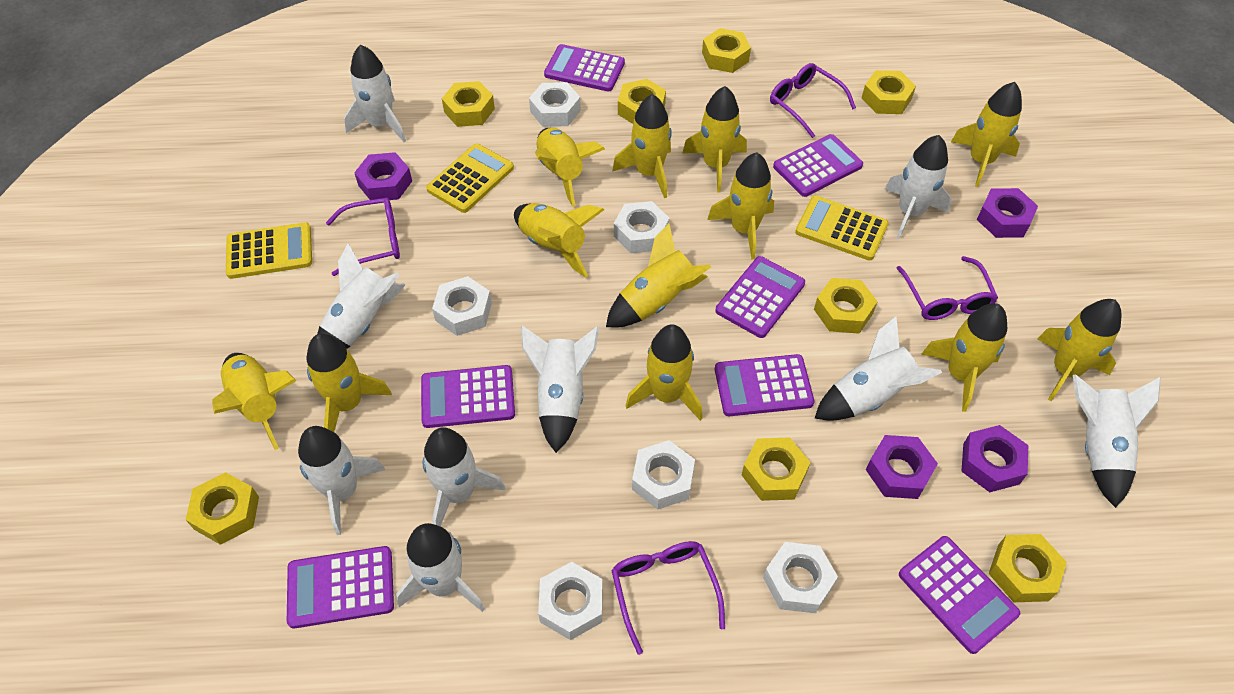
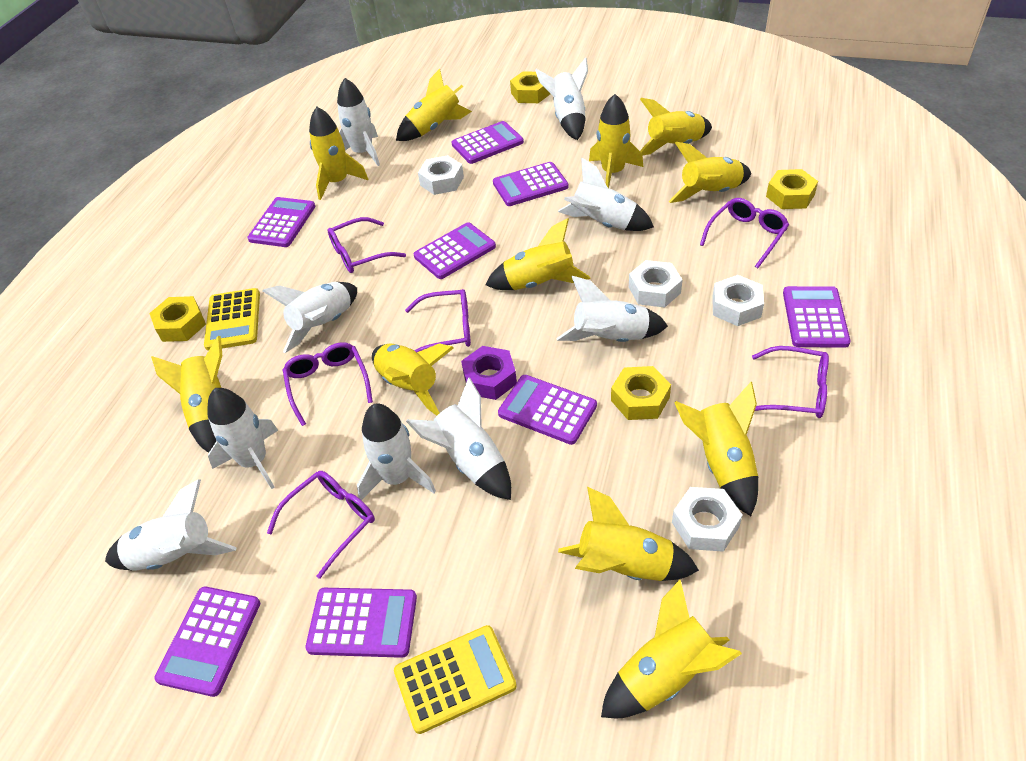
purple calculator: [287,546,394,629] [421,365,515,428] [544,44,625,92] [715,256,805,338] [715,354,815,416] [773,134,863,197] [899,536,1020,654] = 7 -> [154,587,260,697] [247,197,315,247] [305,588,417,658] [414,222,496,279] [452,121,524,164] [493,162,569,206] [498,375,597,445] [783,286,851,348] = 8
purple glasses: [326,198,400,276] [611,541,725,655] [770,63,856,138] [897,256,998,320] = 4 -> [267,471,375,579] [283,342,373,426] [328,217,406,273] [405,289,471,352] [700,198,789,268] [752,346,829,418] = 6
purple nut: [354,152,412,200] [866,435,938,499] [961,425,1028,492] [977,188,1038,238] = 4 -> [461,346,517,400] = 1
white nut: [432,276,492,336] [529,82,581,127] [538,562,603,640] [614,201,670,253] [632,440,695,510] [763,542,838,613] = 6 -> [418,155,464,195] [629,260,682,308] [672,487,742,552] [712,275,764,326] = 4
yellow calculator: [226,222,312,279] [426,144,514,213] [795,195,889,260] = 3 -> [204,288,260,351] [394,625,517,734] = 2
yellow nut: [186,472,259,545] [442,81,495,127] [618,79,666,124] [702,28,751,73] [742,438,811,501] [814,278,878,334] [862,70,916,114] [989,534,1067,602] = 8 -> [149,296,206,342] [510,72,550,103] [611,366,671,420] [766,169,818,209] = 4
yellow rocket: [212,353,297,450] [306,334,392,432] [514,203,604,278] [535,128,605,207] [606,223,711,327] [612,94,672,198] [626,324,703,421] [682,86,747,193] [707,152,774,260] [921,303,1007,412] [951,82,1022,187] [1038,299,1121,401] = 12 -> [151,336,222,453] [309,107,368,200] [372,343,454,416] [396,69,472,141] [485,218,590,290] [558,487,699,581] [589,94,643,188] [601,580,742,718] [640,98,712,156] [669,142,751,203] [674,382,758,516] = 11

